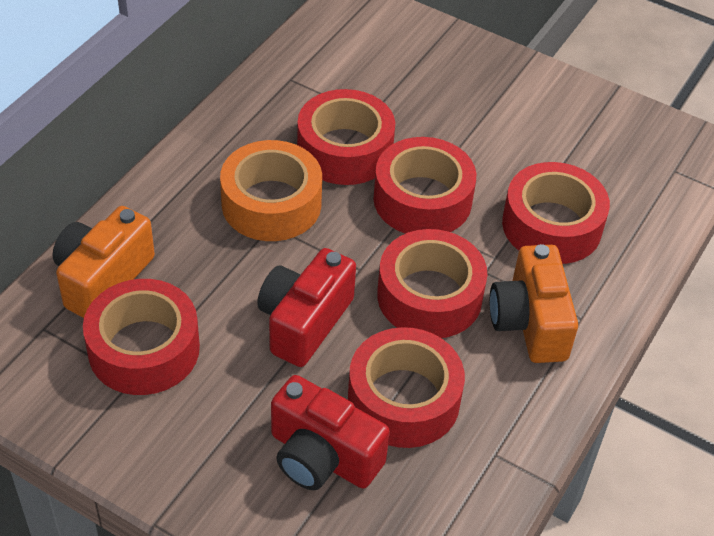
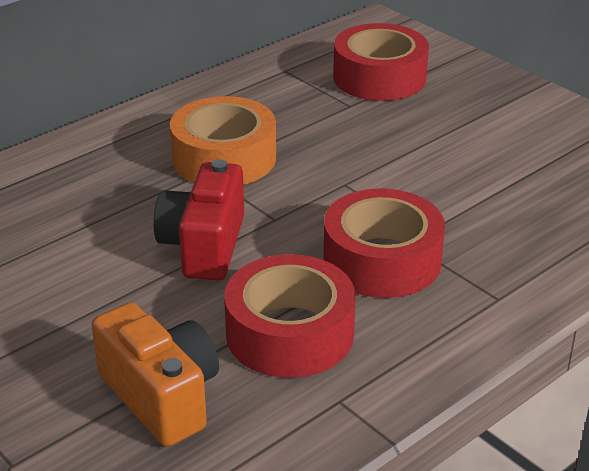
orange camera: [53,206,155,318] [490,244,578,363] = 2 -> [92,302,219,447] = 1
red camera: [257,248,356,367] [271,375,390,490] = 2 -> [154,159,244,280] = 1
red tape: [83,279,200,395] [297,89,395,185] [348,327,465,448] [373,137,476,234] [377,229,487,338] [502,162,610,264] = 6 -> [224,254,355,378] [324,188,445,298] [333,23,429,101] = 3

